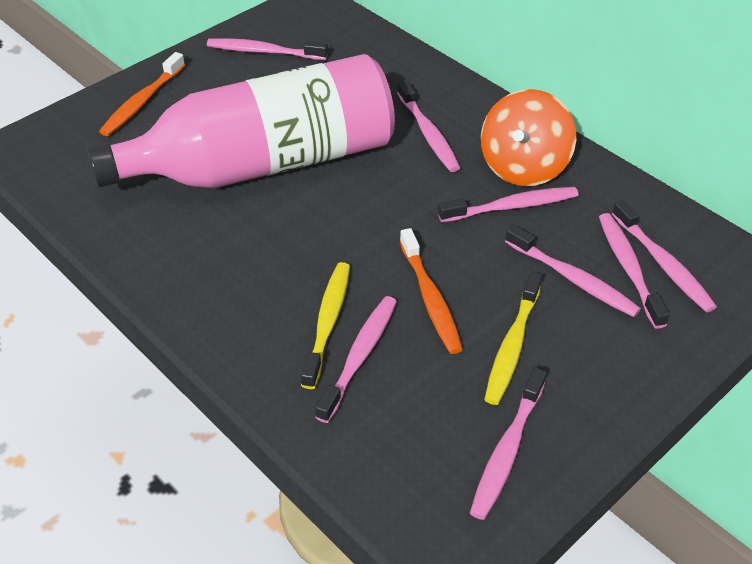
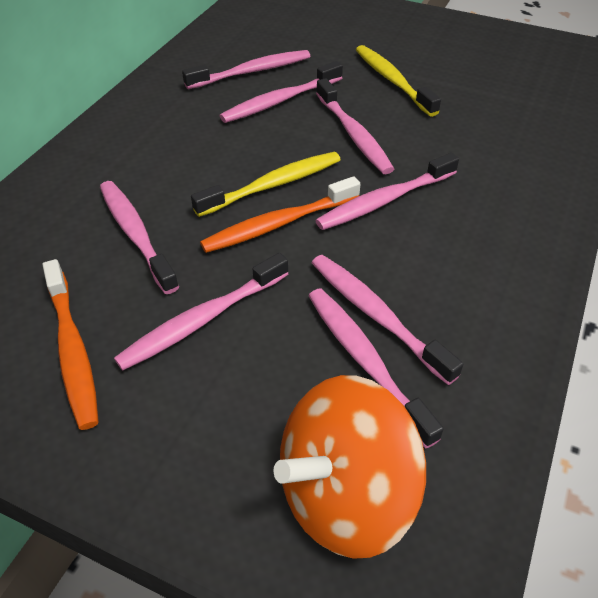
pink bottle: [87,54,395,188] = 1 -> none = 0

